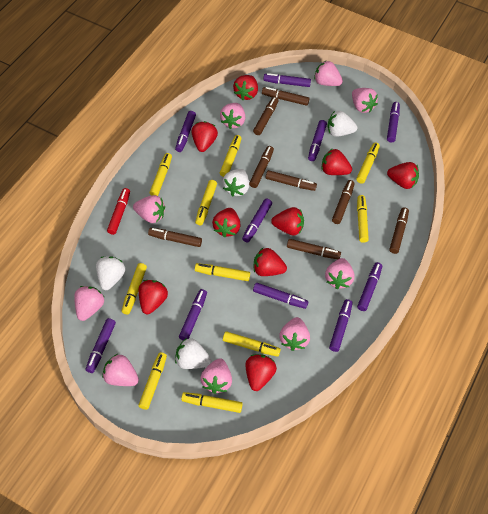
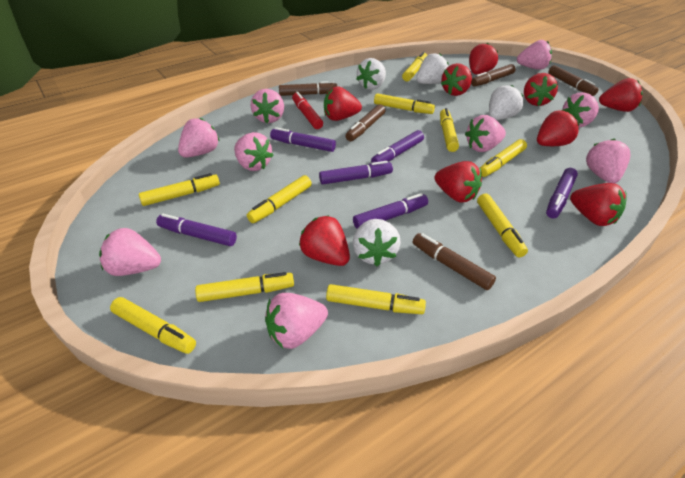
brown marker: [148,228,202,247] [249,146,274,188] [253,97,279,135] [262,87,310,106] [266,170,317,191] [287,239,341,259] [332,180,355,224] [389,207,409,254] = 8 -> [279,81,337,96] [346,104,386,141] [413,233,496,290] [471,64,516,87] [549,65,598,96] = 5
purple marker: [86,318,116,373] [175,111,196,152] [179,289,207,341] [242,199,272,243] [253,283,308,309] [263,73,311,87] [308,120,327,161] [329,299,353,352] [357,262,382,311] [387,102,400,143] = 10 -> [156,214,237,246] [270,127,336,152] [319,161,393,184] [353,193,428,229] [371,130,424,163] [546,168,578,218] = 6

